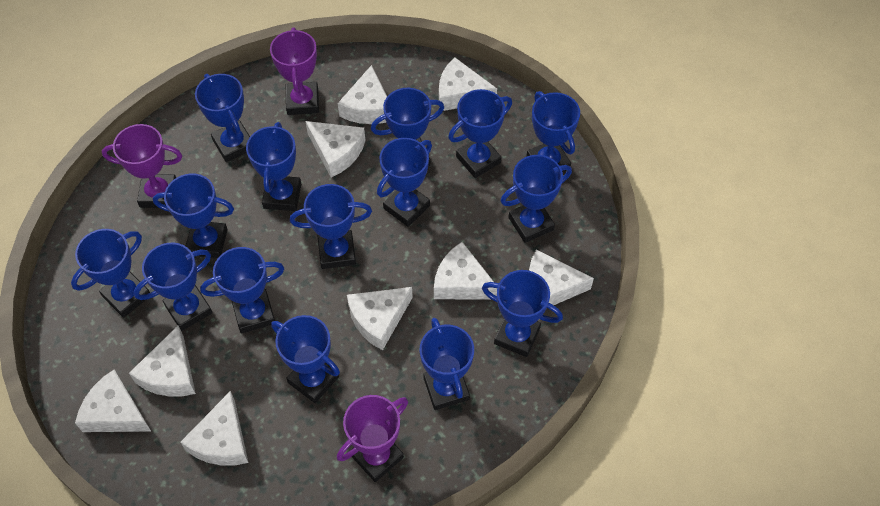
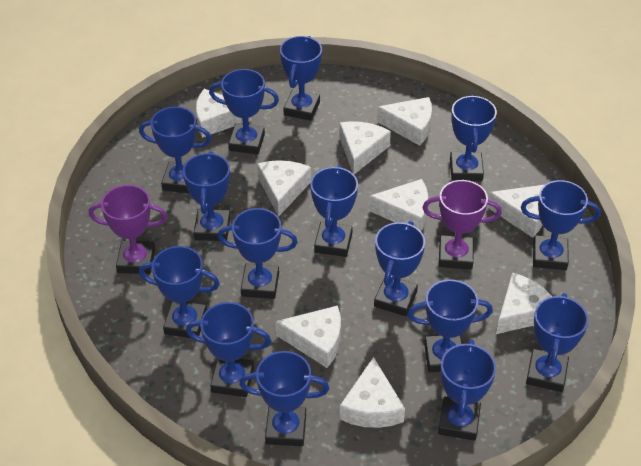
purple trophy: [102,124,182,208] [270,27,319,115] [337,395,408,482] = 3 -> [89,185,168,274] [423,180,502,269] = 2

